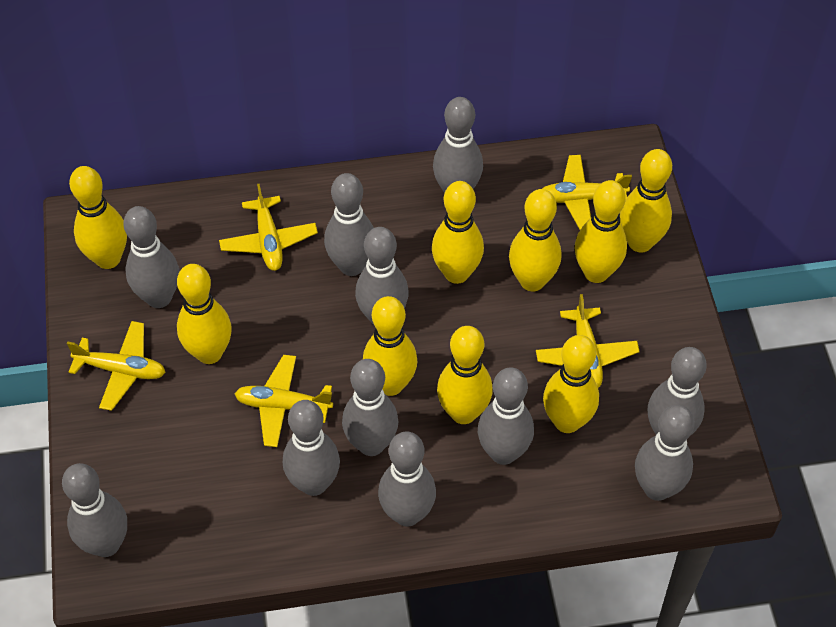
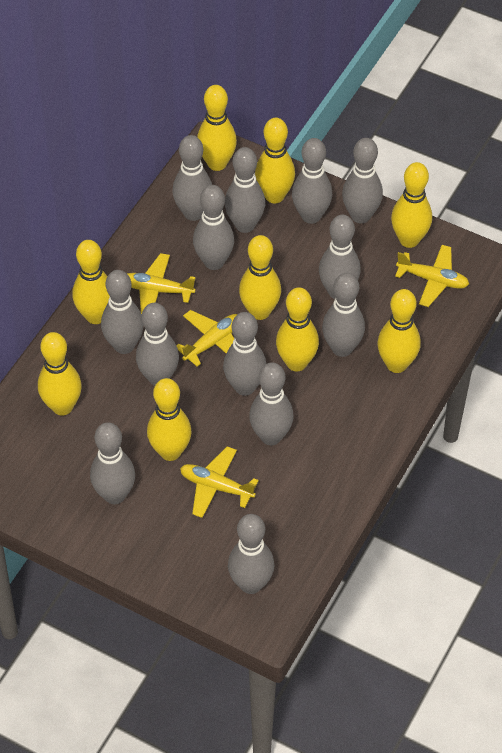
grey bowling pin: [62,463,127,557] [123,206,179,308] [283,400,340,496] [324,173,374,276] [342,359,398,456] [355,227,409,325] [378,432,436,526] [433,97,483,193] [478,367,534,465] [635,405,695,501] [648,347,707,435] = 11 -> [90,422,135,504] [101,270,144,354] [136,303,179,386] [172,135,212,221] [193,185,234,270] [223,312,266,396] [225,147,265,233] [228,514,275,594] [249,362,293,445] [292,138,332,224] [319,215,361,299] [322,273,365,357] [342,138,383,223] = 13
yellow plane: [67,321,166,411] [219,184,318,271] [235,355,333,447] [536,294,640,388] [542,155,632,230] = 5 -> [127,253,196,314] [176,310,238,367] [180,446,259,518] [395,245,469,307] = 4

